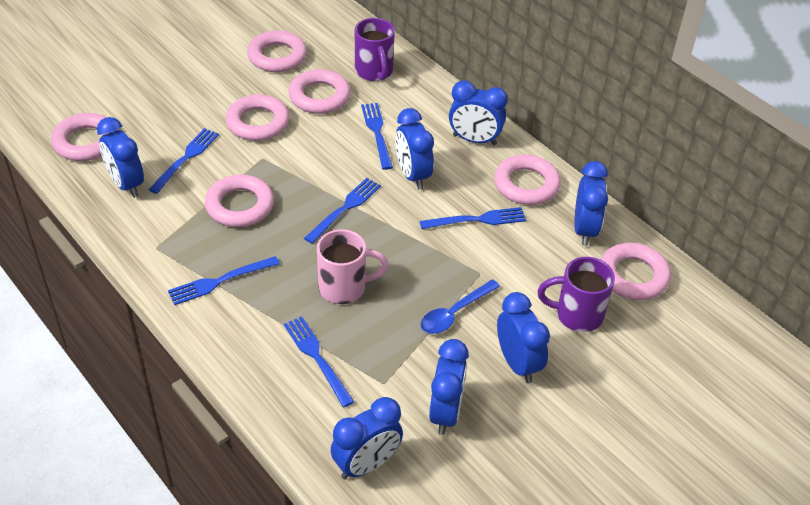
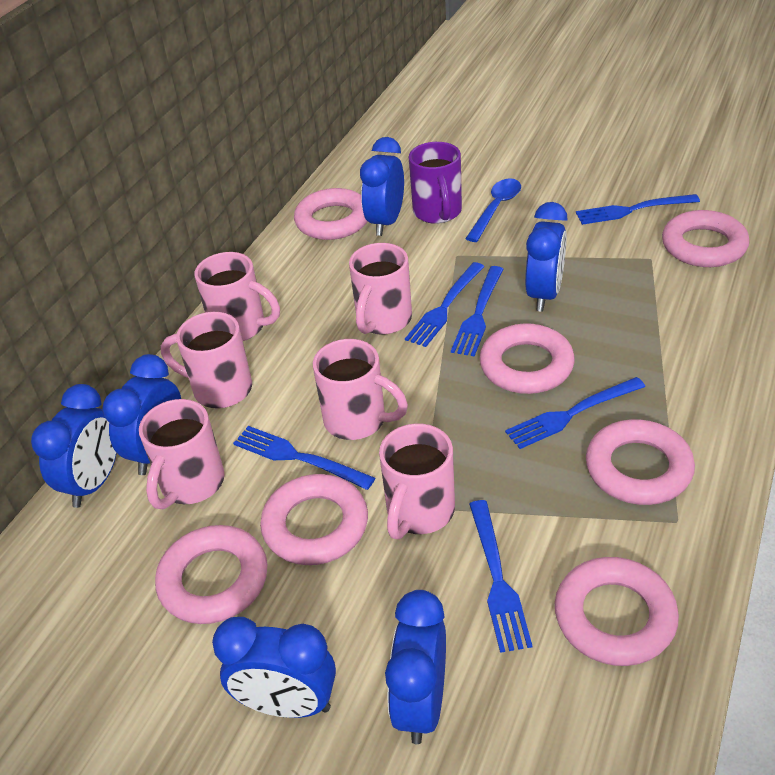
blue clock: [97,117,144,198] [330,397,403,480] [395,108,434,189] [429,339,469,435] [449,80,508,145] [497,292,550,383] [574,161,608,246] = 7 -> [31,384,117,508] [102,354,181,475] [212,617,336,718] [360,137,404,236] [385,590,446,744] [525,202,568,312] = 6
pink mug: [317,229,389,304] = 1 -> [139,399,225,510] [161,312,252,408] [195,252,280,341] [313,339,408,440] [349,243,412,335] [379,424,455,539] = 6
purple mug: [355,18,395,81] [538,257,615,332] = 2 -> [409,142,462,224] = 1

